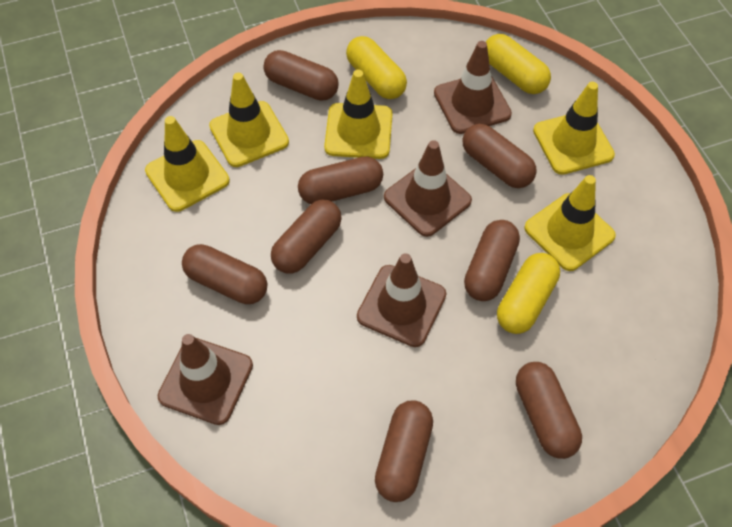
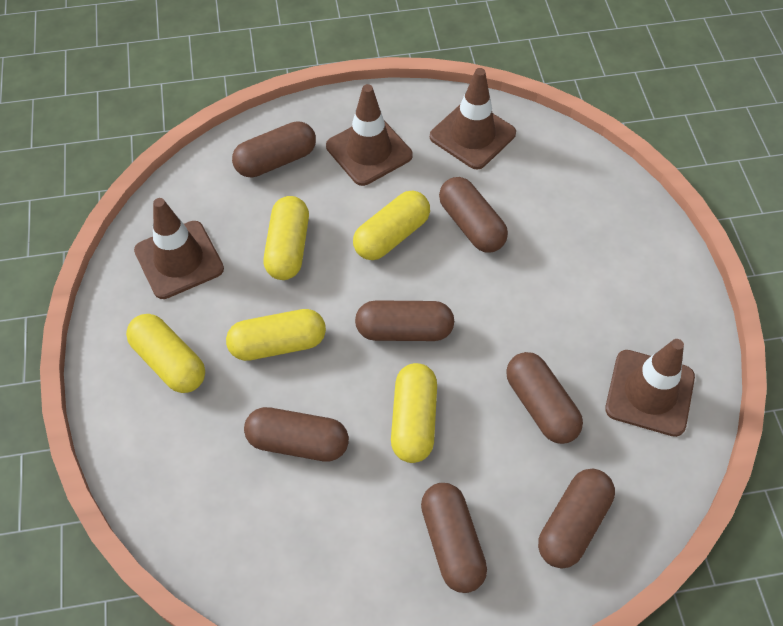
brown capsule: [182,244,267,304] [264,50,338,101] [271,200,342,273] [298,156,383,204] [375,401,433,502] [463,124,537,188] [464,220,520,301] [516,362,582,459] = 8 -> [232,121,316,178] [244,407,349,462] [355,300,454,341] [421,483,487,593] [439,177,508,252] [506,352,583,444] [538,468,615,568] = 7
yellow capsule: [346,36,407,99] [486,34,551,94] [497,253,560,334] = 3 -> [126,314,205,393] [226,309,326,361] [264,196,309,280] [353,191,430,260] [391,363,437,463] = 5
yellow traffic cone: [145,116,230,212] [209,73,289,167] [324,69,392,159] [524,175,616,271] [533,82,615,175] = 5 -> none = 0

